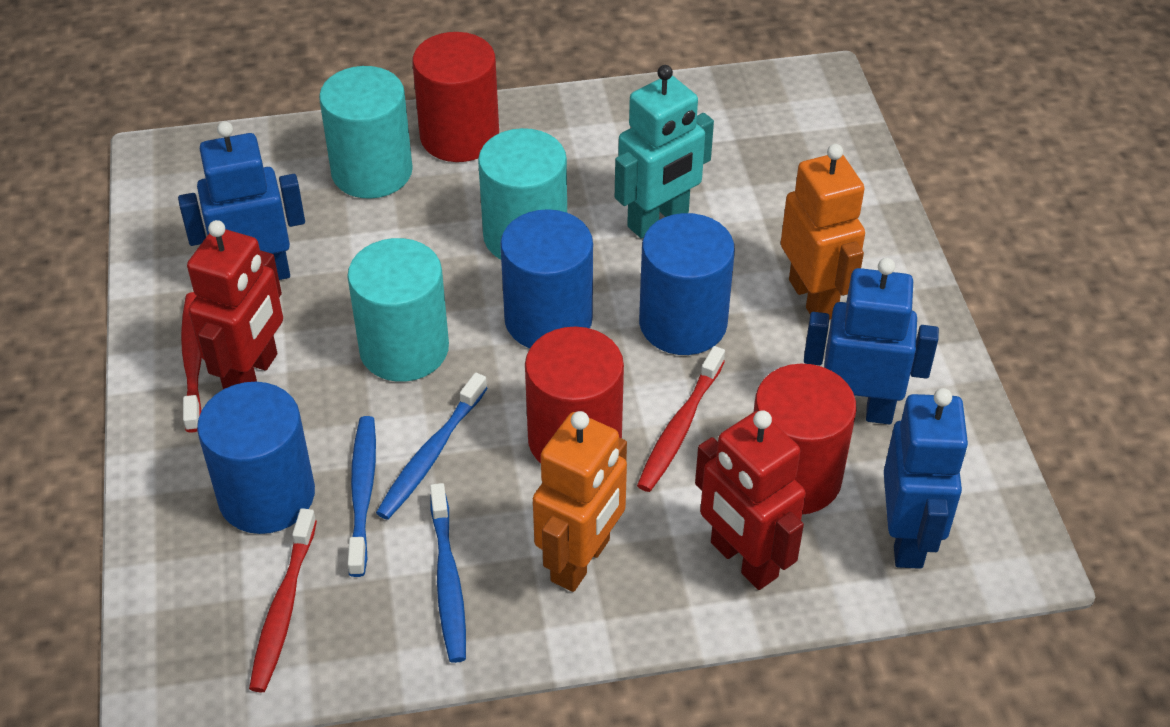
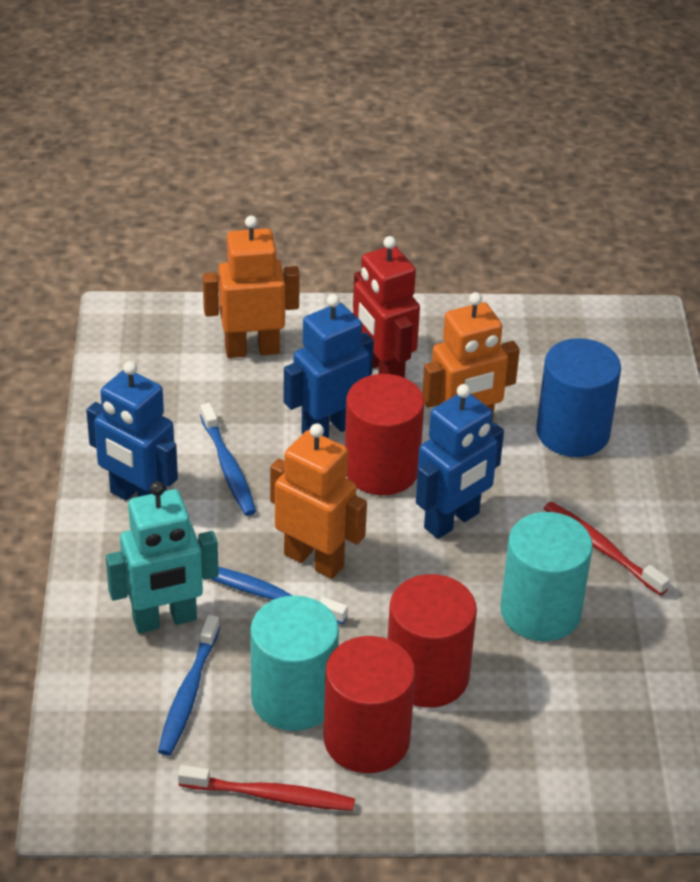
blue cylinder: [197,382,315,534] [500,209,593,348] [639,213,735,355] = 3 -> [536,338,621,457] = 1
orange robot: [533,411,627,592] [781,144,865,320] = 2 -> [203,215,300,358] [270,424,367,579] [422,292,520,423] = 3
red robot: [187,220,283,389] [695,410,806,590] = 2 -> [353,236,420,378] = 1
red toothbrush: [181,292,202,433] [249,508,317,692] [637,346,725,492] = 3 -> [178,765,355,811] [544,502,670,596] = 2
turquoise cylinder: [319,66,413,199] [347,238,449,382] [478,128,567,260] = 3 -> [250,596,339,731] [500,512,593,641] = 2

